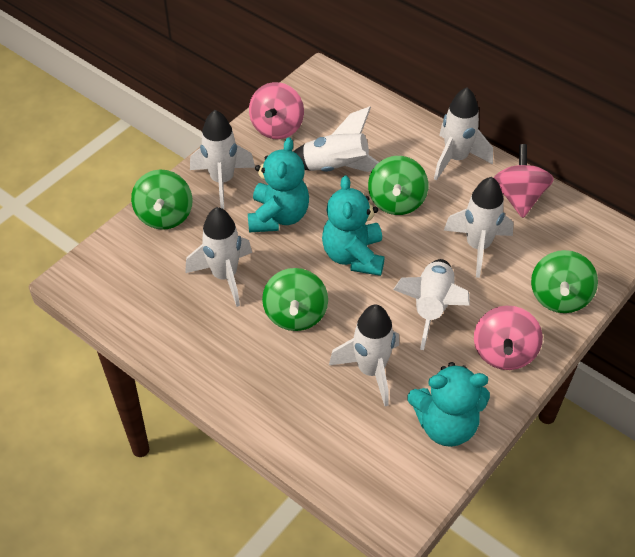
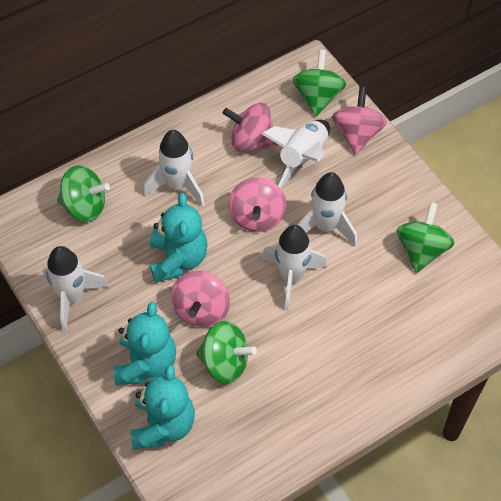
pink spinning top: [249,82,304,139] [474,306,543,370] [494,144,554,218] = 3 -> [171,271,230,327] [223,103,278,152] [229,177,287,232] [332,87,387,155] = 4
white rocket: [185,207,252,307] [190,110,255,209] [293,106,379,172] [329,304,399,406] [393,259,470,350] [434,87,493,181] [444,177,513,278] = 7 -> [43,246,109,332] [143,130,205,207] [262,120,330,188] [262,225,327,311] [297,172,357,247] = 5

